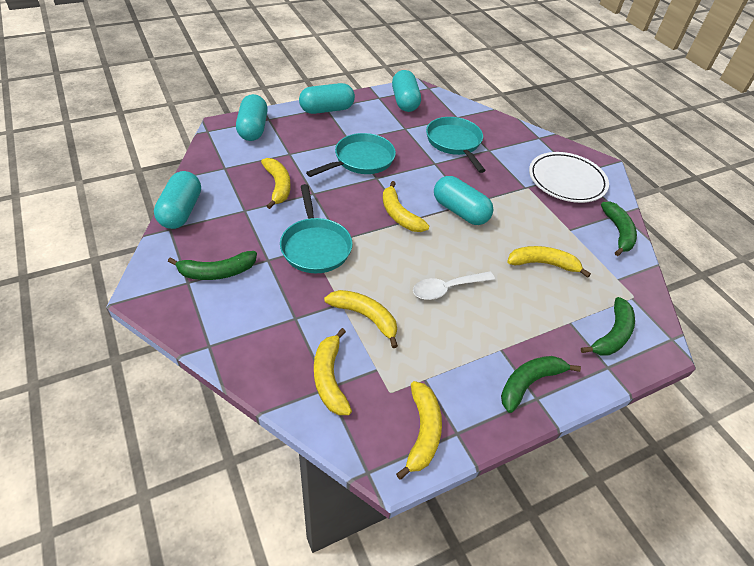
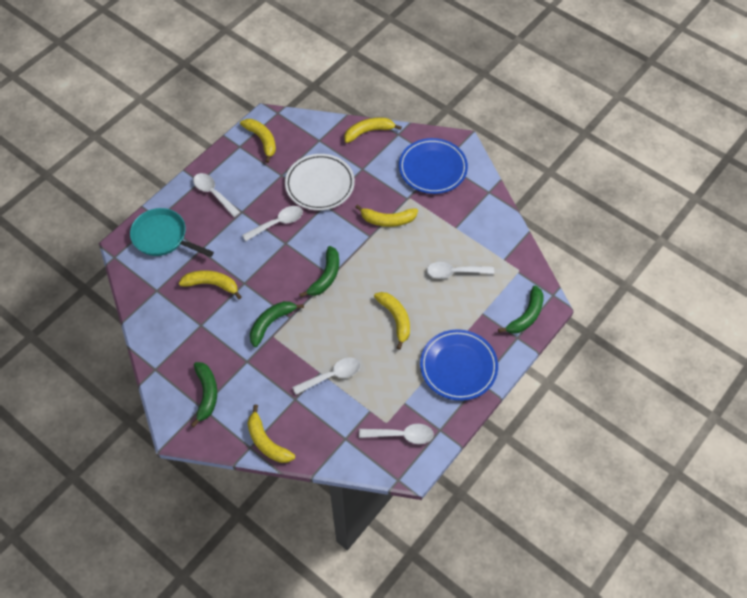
blue plate: none = 0 -> [399,138,468,194] [420,329,498,401] = 2
turquoise capsule: [154,171,201,229] [236,94,268,141] [299,83,355,114] [392,70,421,112] [434,176,494,225] = 5 -> none = 0
turquoise pan: [280,184,353,273] [306,133,396,177] [426,117,486,173] = 3 -> [130,208,214,257] = 1
white spoon: [413,271,495,300] = 1 -> [193,173,240,217] [242,206,303,241] [292,357,361,395] [359,424,434,444] [427,262,494,279] = 5

